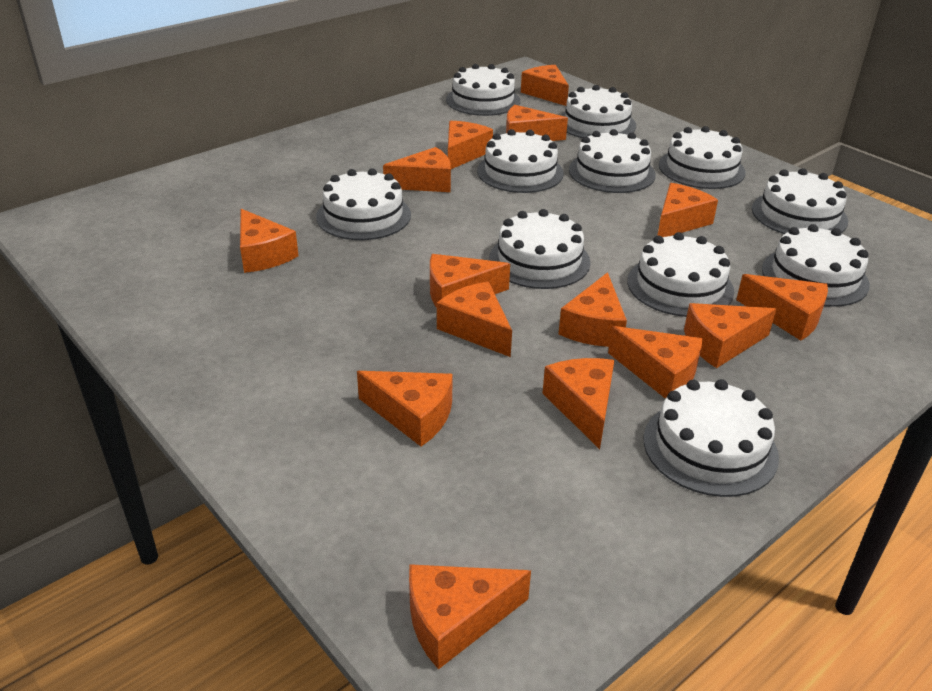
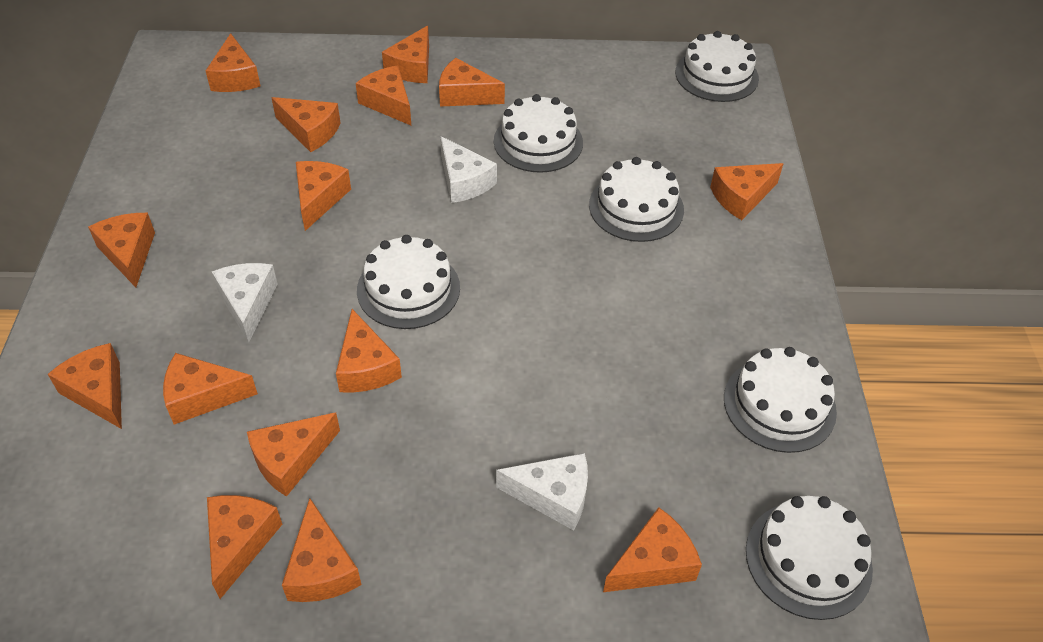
white cake: [316,168,411,240] [446,64,520,116] [477,129,564,193] [489,209,591,289] [561,85,636,138] [569,129,656,193] [627,232,734,317] [644,379,779,497] [659,126,746,189] [752,168,848,234] [762,224,870,307] = 11 -> [357,235,460,329] [494,94,583,173] [589,157,684,242] [675,31,759,102] [724,347,837,453] [746,496,873,620] = 6
white cheese: none = 0 -> [212,263,278,343] [440,136,497,203] [496,453,588,531] = 3

